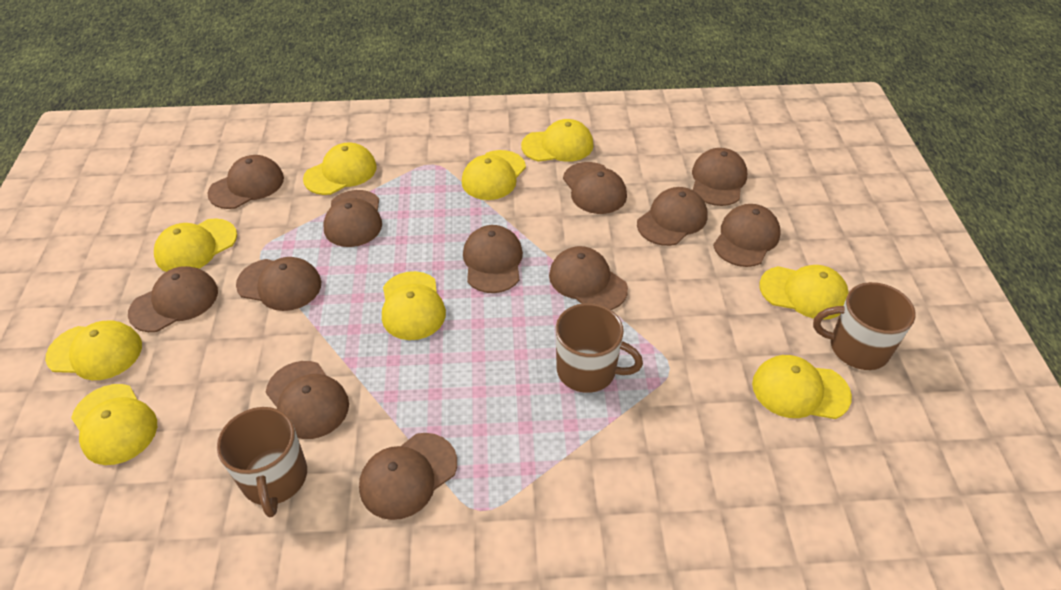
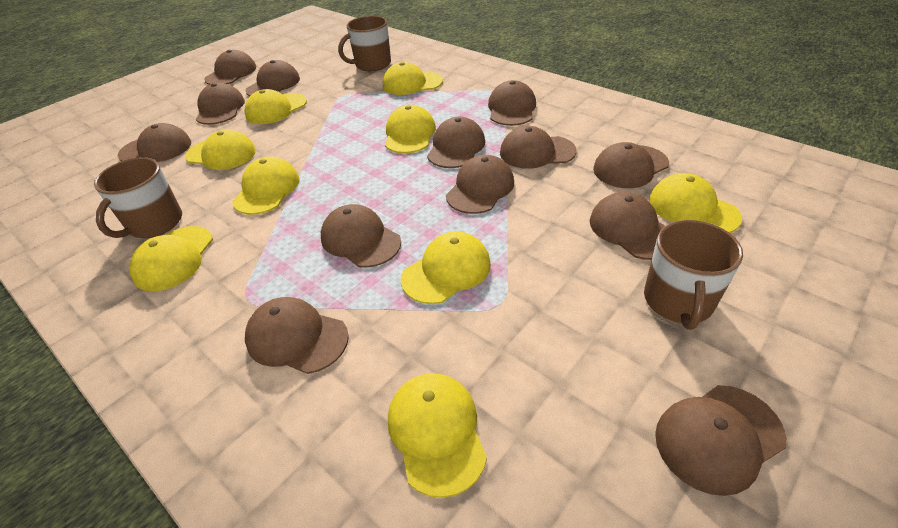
brown cap: [128,266,218,332] [208,155,284,209] [236,257,321,311] [266,361,349,439] [323,190,382,247] [359,433,457,520] [463,225,523,293] [549,246,628,310] [563,162,627,214] [637,187,708,246] [692,148,747,206] [713,204,781,267] = 12 -> [118,123,191,162] [196,83,245,125] [204,50,256,85] [245,297,349,374] [246,60,300,96] [321,204,401,268] [427,117,485,168] [446,155,514,214] [488,80,536,126] [500,126,577,169] [590,192,665,260] [593,142,669,188] [655,385,786,496] = 13

